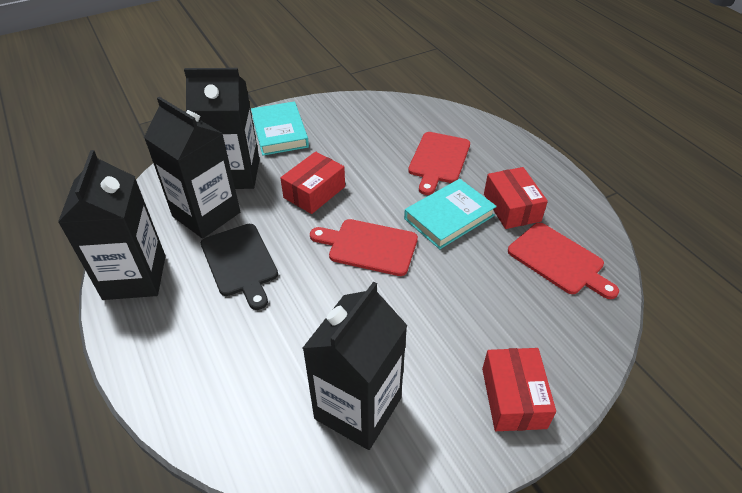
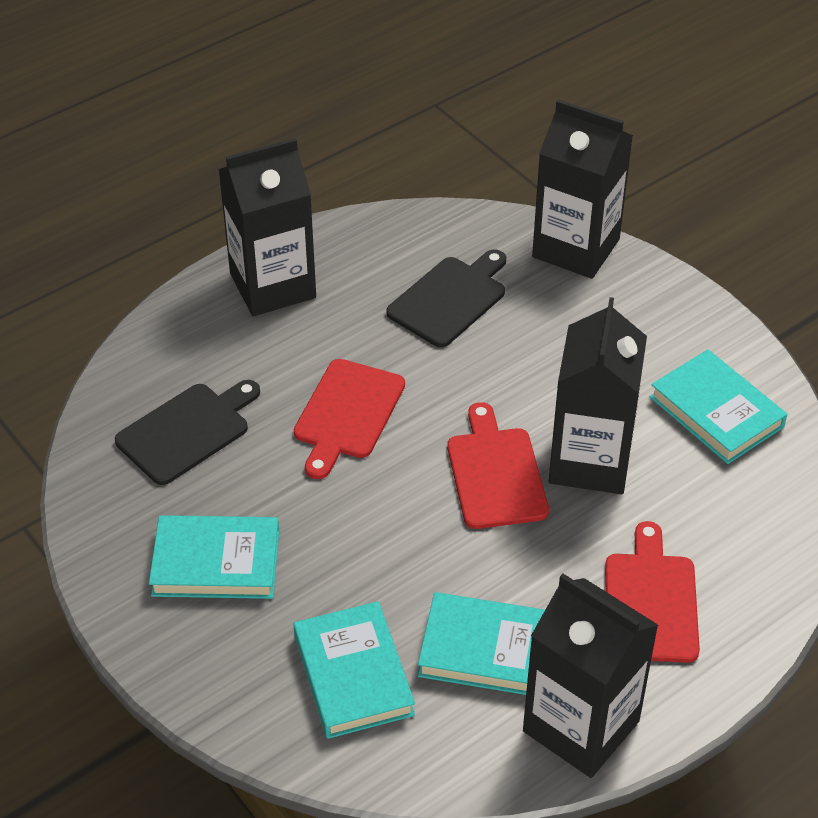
black cutting board: [201,224,278,310] = 1 -> [115,380,260,485] [386,249,506,347] = 2
red box: [280,152,345,214] [482,348,556,431] [484,167,548,229] = 3 -> none = 0
turquoise book: [251,101,309,156] [404,179,497,249] = 2 -> [149,515,279,599] [294,601,415,739] [418,592,545,695] [650,349,787,464] = 4

